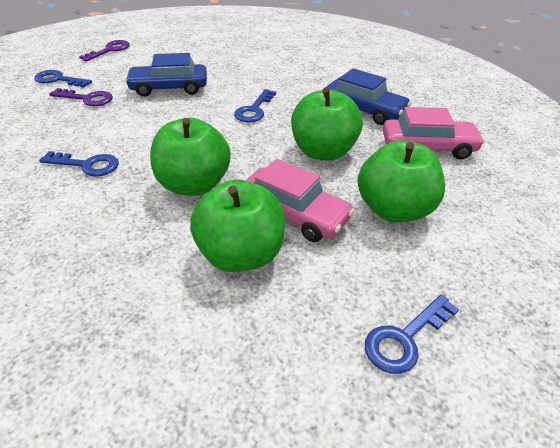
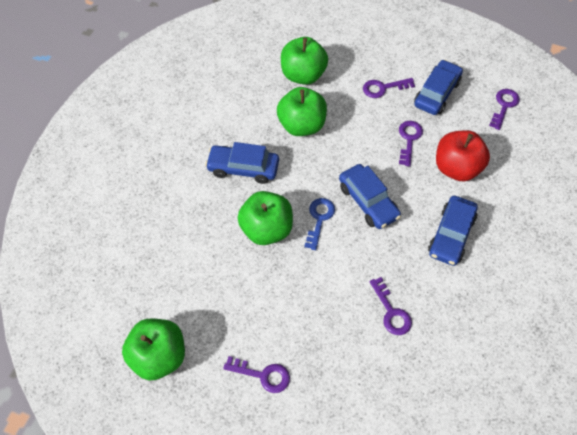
blue car: [125,53,207,97] [326,68,411,125] = 2 -> [205,142,279,184] [339,164,401,229] [414,60,463,115] [428,196,478,266] = 4
blue key: [34,70,92,88] [39,151,119,176] [234,89,276,122] [365,294,459,374] = 4 -> [304,198,335,250] = 1
pink car: [245,159,354,242] [383,107,485,160] = 2 -> none = 0
purple key: [49,88,113,106] [79,40,130,61] = 2 -> [223,356,290,393] [363,78,415,98] [370,277,412,335] [399,121,423,167] [489,89,520,130] = 5
red apple: none = 0 -> [436,130,490,181] = 1

